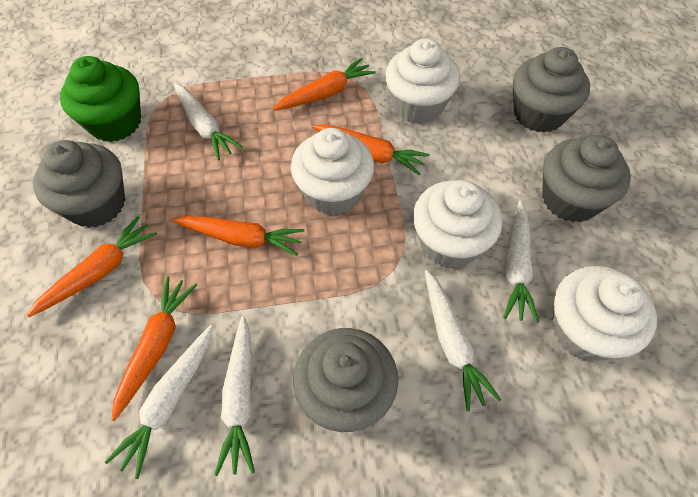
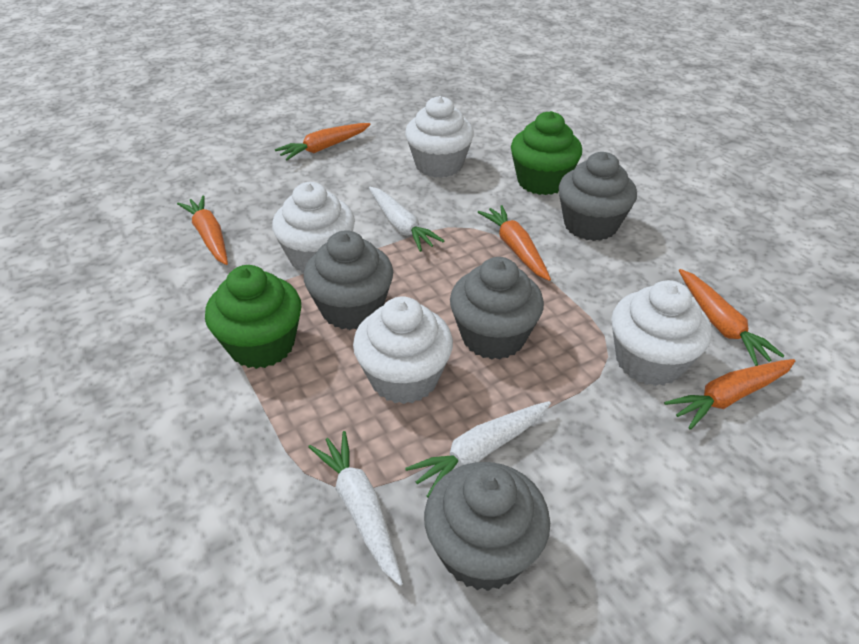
green cupcake: [60,56,141,142] = 1 -> [205,265,301,369] [511,111,582,195] = 2
white carrot: [105,325,213,479] [174,83,243,161] [214,316,255,476] [425,270,501,412] [504,200,539,323] = 5 -> [308,431,403,586] [369,187,444,252] [405,401,551,498] = 3

